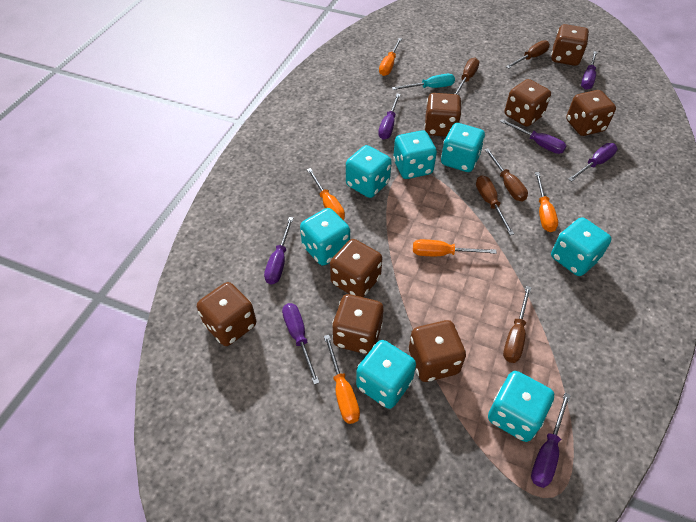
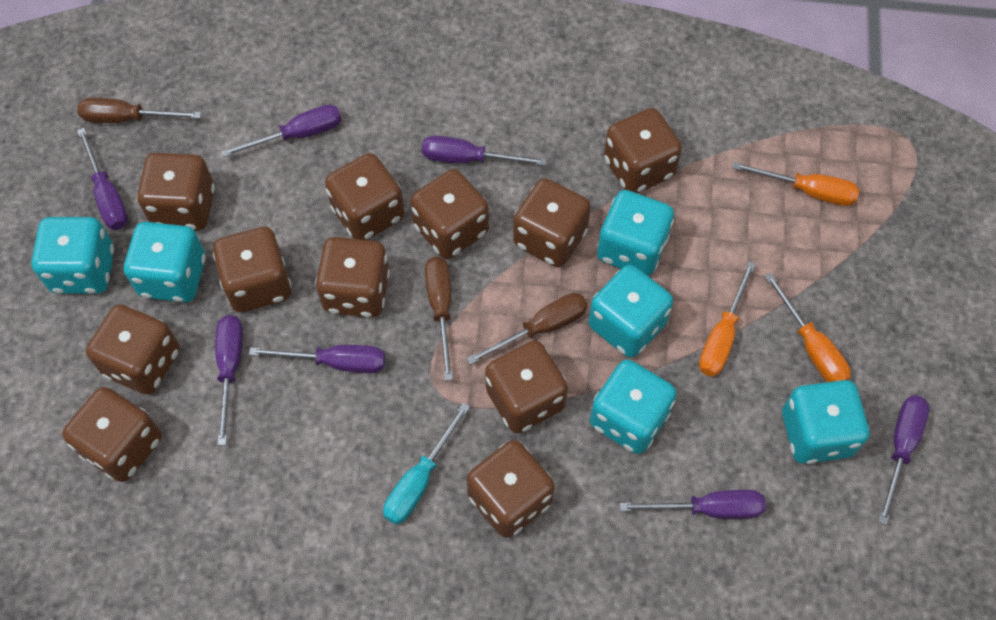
brown dice: [197,282,256,346] [330,239,382,297] [332,294,384,354] [409,320,466,382] [424,93,461,137] [505,79,551,127] [551,24,589,66] [566,90,616,136] = 8 -> [62,387,162,482] [86,304,180,395] [137,153,215,230] [213,227,292,312] [315,237,390,318] [325,153,404,240] [410,169,489,259] [467,440,555,538] [485,340,568,433] [513,178,591,267] [604,108,682,193] = 11
brown screwdriver: [454,58,479,95] [476,175,514,235] [485,148,528,202] [503,286,531,363] [506,40,550,69] = 5 -> [77,97,201,123] [425,257,453,381] [466,293,588,365] = 3
orange screwdriver: [307,168,345,220] [324,335,360,424] [379,38,402,76] [413,239,497,256] [535,172,558,232] = 5 -> [699,261,756,377] [732,162,859,206] [764,273,851,382] = 3
turquoise dice: [300,208,350,266] [346,145,392,198] [356,340,416,409] [393,130,437,179] [441,123,485,172] [488,371,554,442] [551,218,612,276] = 7 -> [31,217,114,294] [124,222,206,302] [588,265,673,358] [590,359,677,454] [597,190,674,276] [782,380,869,464] = 6

